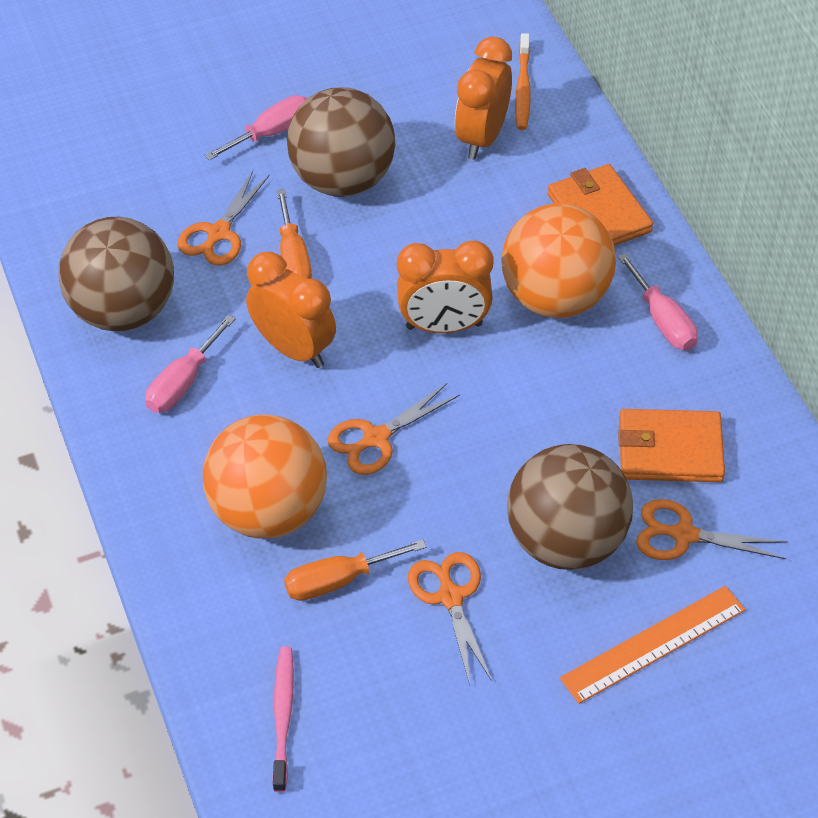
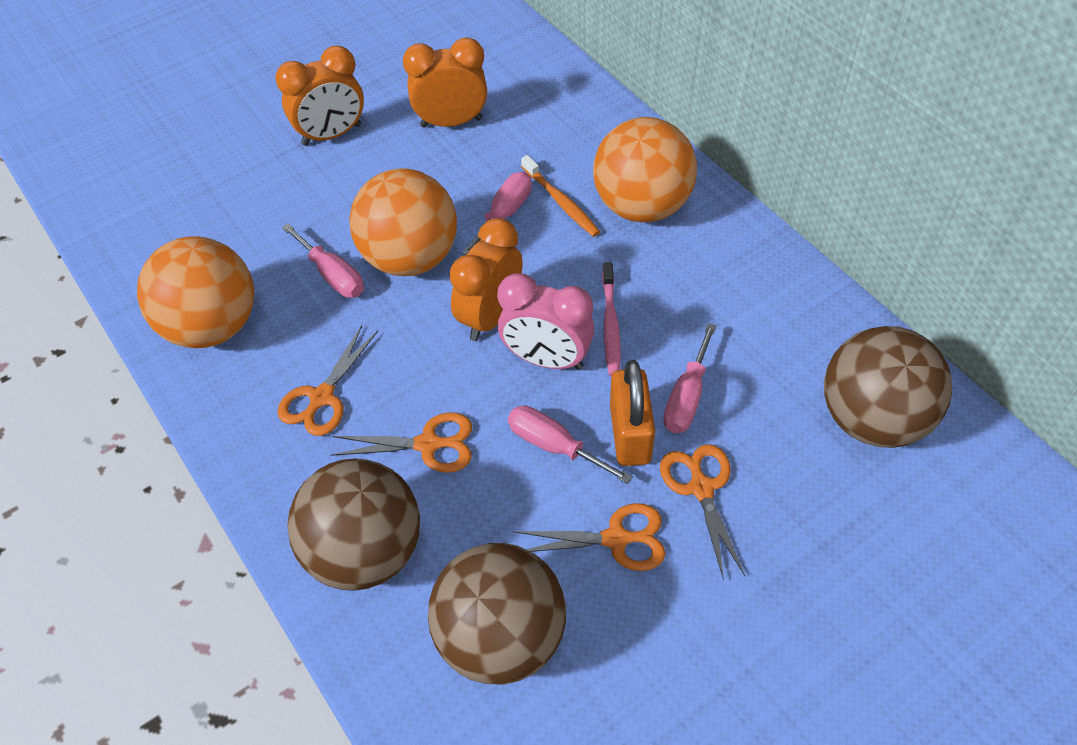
orange ball: [203,414,327,538] [501,203,616,318] = 2 -> [137,236,254,348] [349,168,457,276] [593,117,697,222] = 3
orange padlock: none = 0 -> [610,360,655,466] = 1
orange ruler: [560,586,746,704] = 1 -> none = 0
orange screwdriver: [276,189,312,279] [284,539,426,601] = 2 -> none = 0
orange wallet: [548,164,653,246] [618,409,725,482] = 2 -> none = 0
pink clock: none = 0 -> [497,273,594,370] = 1
pink screwdriver: [145,315,235,413] [204,95,307,160] [618,253,698,350] = 3 -> [282,223,364,298] [462,172,532,255] [508,406,633,484] [663,323,717,433] = 4

